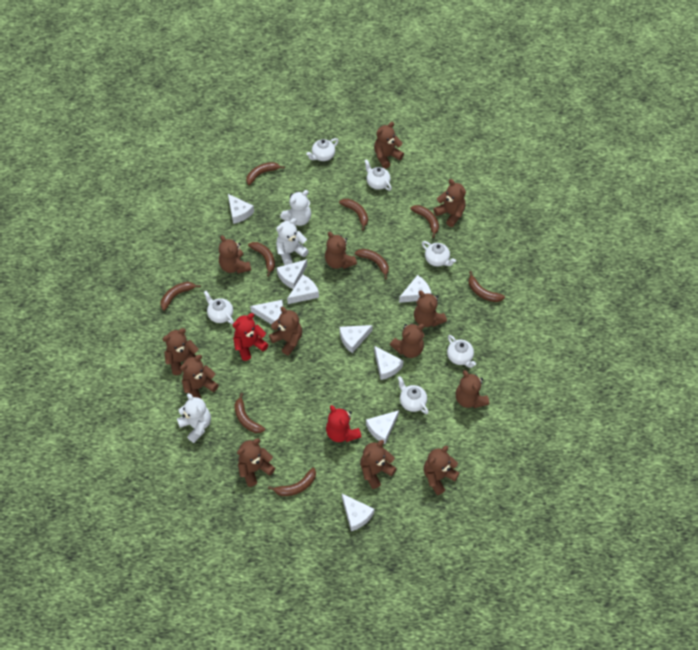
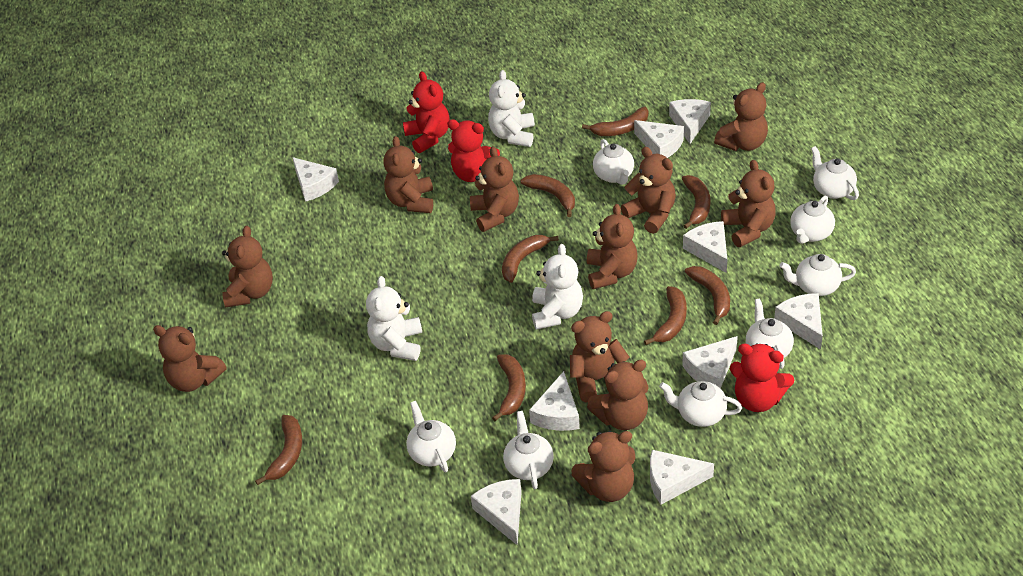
brown banana: [161,282,201,311] [235,393,265,433] [246,162,285,185] [248,242,275,277] [268,468,316,496] [339,199,368,231] [355,249,389,280] [410,205,439,238] [468,271,505,302] = 9 -> [255,415,302,485] [492,354,526,421] [502,235,559,283] [521,174,575,217] [582,107,649,136] [644,286,687,345] [682,175,711,229] [685,266,730,325] = 8
brown teddy bear: [163,328,199,375] [180,355,219,398] [219,235,251,274] [237,438,275,487] [269,307,302,356] [325,232,357,269] [360,440,397,489] [374,122,404,169] [390,323,424,358] [414,291,447,327] [424,446,459,495] [433,179,466,227] [455,370,489,408] = 13 -> [153,325,227,392] [222,226,273,308] [383,136,433,213] [470,146,519,232] [570,311,629,402] [571,431,635,502] [587,204,638,289] [587,360,649,430] [621,147,676,234] [714,82,768,151] [721,160,776,247] = 11
red teddy bear: [233,313,269,361] [326,405,361,442] = 2 -> [403,71,450,153] [447,119,500,182] [730,343,794,412] = 3
white teapot: [204,291,234,324] [306,138,338,161] [364,159,392,191] [398,376,429,414] [422,241,456,266] [447,335,476,368] = 6 -> [406,401,456,472] [503,411,554,489] [593,139,634,185] [659,381,742,427] [746,298,794,369] [779,254,856,296] [790,196,835,244] [811,146,859,200] = 8

